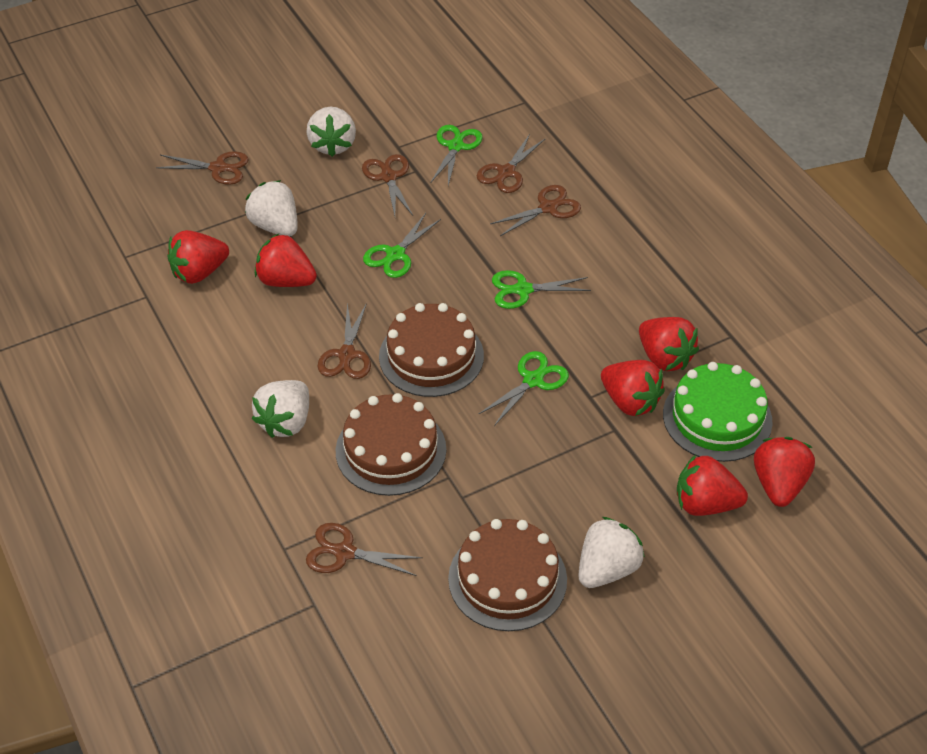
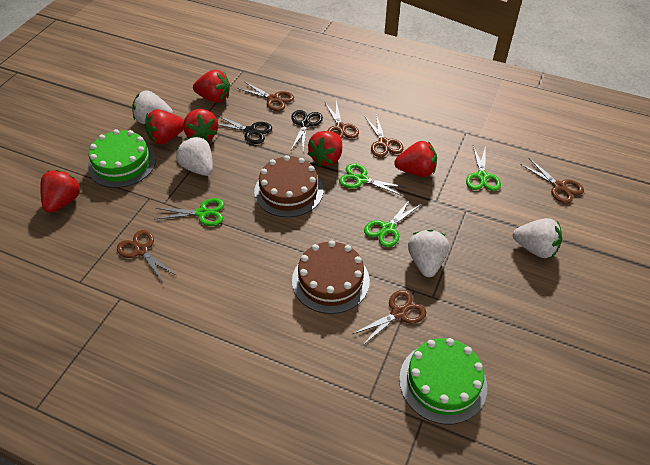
black scissors: none = 0 -> [217,115,272,144] [291,110,323,151] = 2
brown cake: [336,393,446,496] [379,303,484,397] [448,519,567,631] = 3 -> [254,155,323,217] [292,240,370,314] = 2
green cake: [663,362,773,462] = 1 -> [88,129,156,188] [399,338,487,424] = 2

